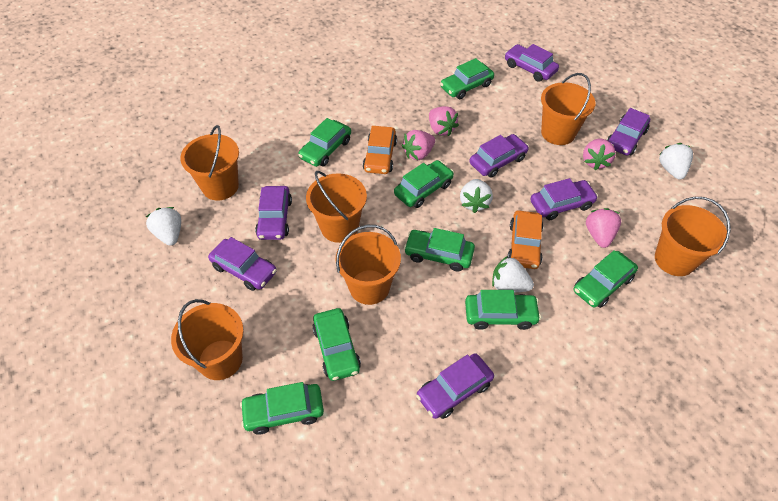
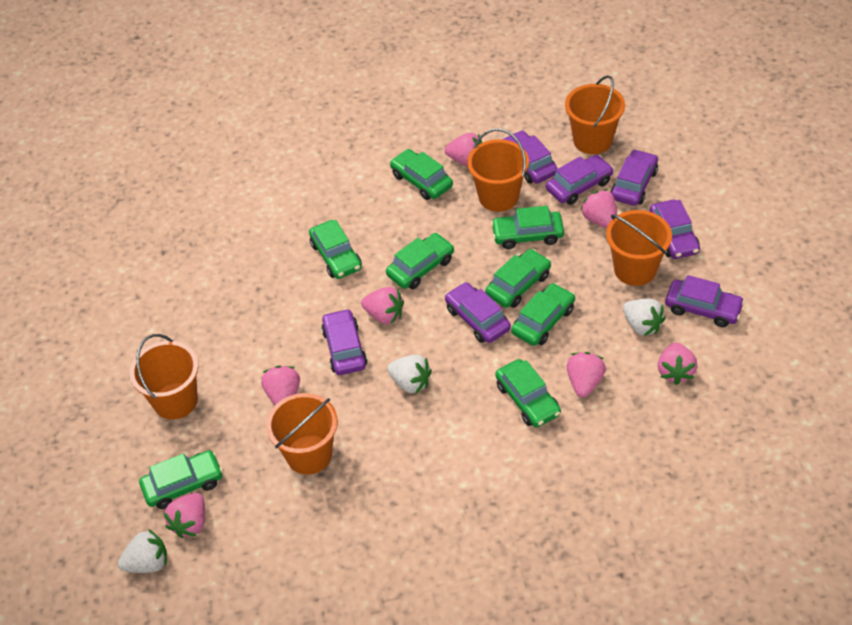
orange bucket: [171,299,244,380] [180,125,239,200] [306,171,367,243] [336,225,401,305] [541,73,596,145] [655,197,731,276] = 6 -> [130,334,199,420] [266,393,338,474] [467,129,529,212] [565,75,625,154] [606,210,672,286] = 5
orange car: [363,126,397,174] [508,210,543,269] = 2 -> none = 0
pink strawberry: [402,130,435,160] [429,106,459,136] [583,139,616,170] [586,208,621,248] = 4 -> [163,493,205,538] [261,366,300,405] [361,287,404,324] [445,133,482,166] [566,352,606,397] [580,189,617,228] [658,343,698,385] = 7
white strawberry: [146,207,181,246] [460,179,493,213] [492,256,534,292] [659,143,693,180] = 4 -> [118,529,167,573] [387,355,432,393] [623,299,665,336] = 3

